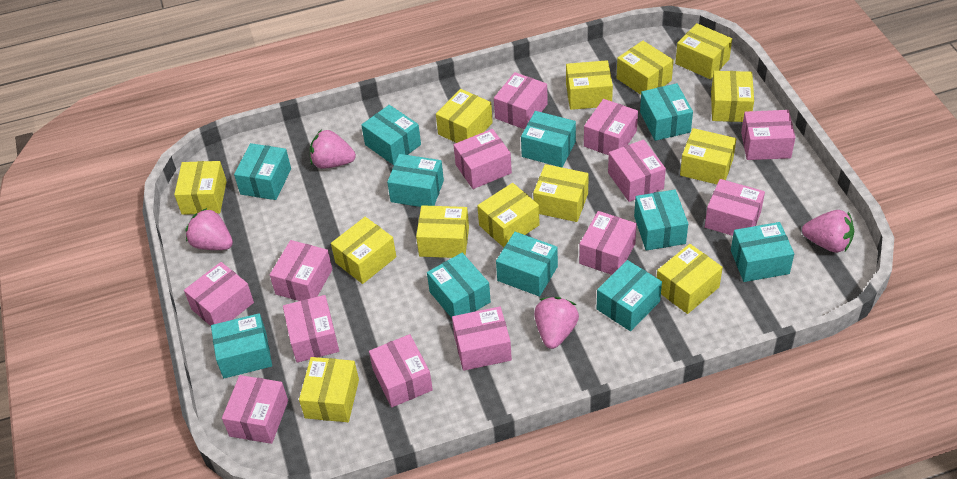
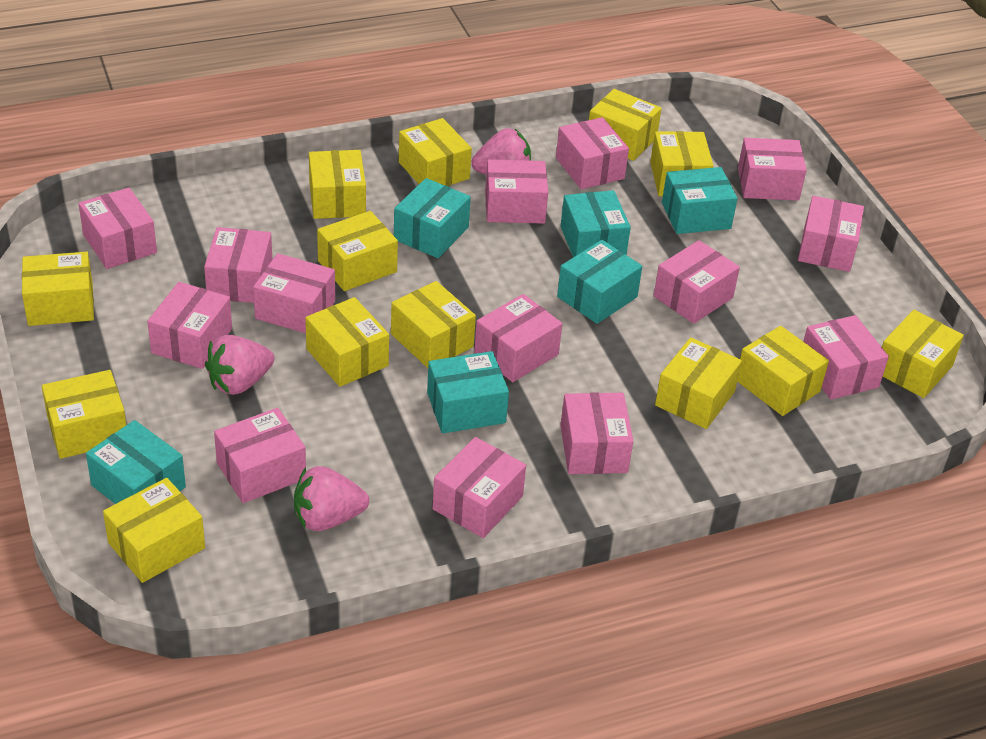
pink box: [184,262,254,326] [222,375,288,444] [270,240,332,301] [283,295,339,363] [369,334,433,407] [452,306,512,371] [454,129,512,189] [494,72,548,129] [579,211,637,275] [584,99,638,155] [608,139,666,202] [705,179,765,236] [741,110,796,160] = 13 -> [78,188,157,269] [147,282,232,369] [204,227,272,303] [214,408,306,503] [253,253,335,333] [433,437,526,538] [474,294,562,382] [485,159,548,224] [556,117,629,189] [560,392,634,474] [654,240,740,324] [738,138,807,201] [798,196,864,272] [803,315,889,400] = 14
pink strawberry: [185,208,233,250] [310,130,356,169] [534,297,579,349] [802,210,854,253] = 4 -> [205,335,274,395] [294,466,369,531] [472,128,531,174] = 3
turquoise box: [211,313,272,378] [234,143,291,200] [361,105,421,165] [387,154,444,207] [427,253,491,318] [496,232,558,297] [521,111,576,167] [597,260,662,331] [634,189,688,251] [640,83,693,141] [731,222,794,282] = 11 -> [86,420,186,504] [394,178,471,258] [427,351,509,433] [557,240,642,324] [561,190,631,257] [662,167,738,234] = 6

